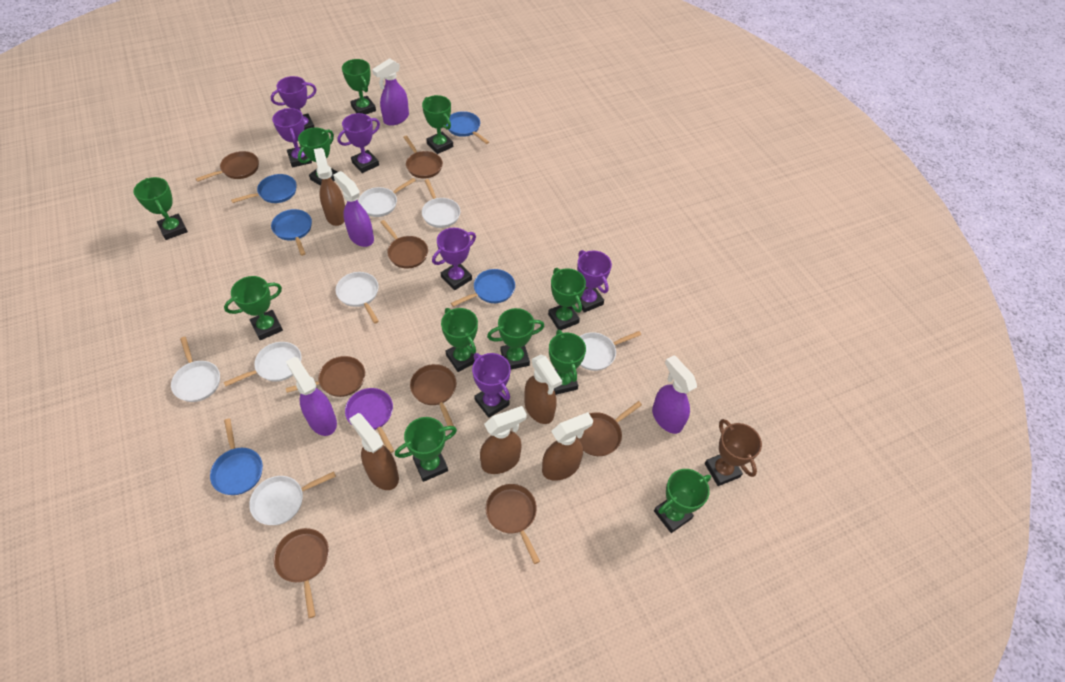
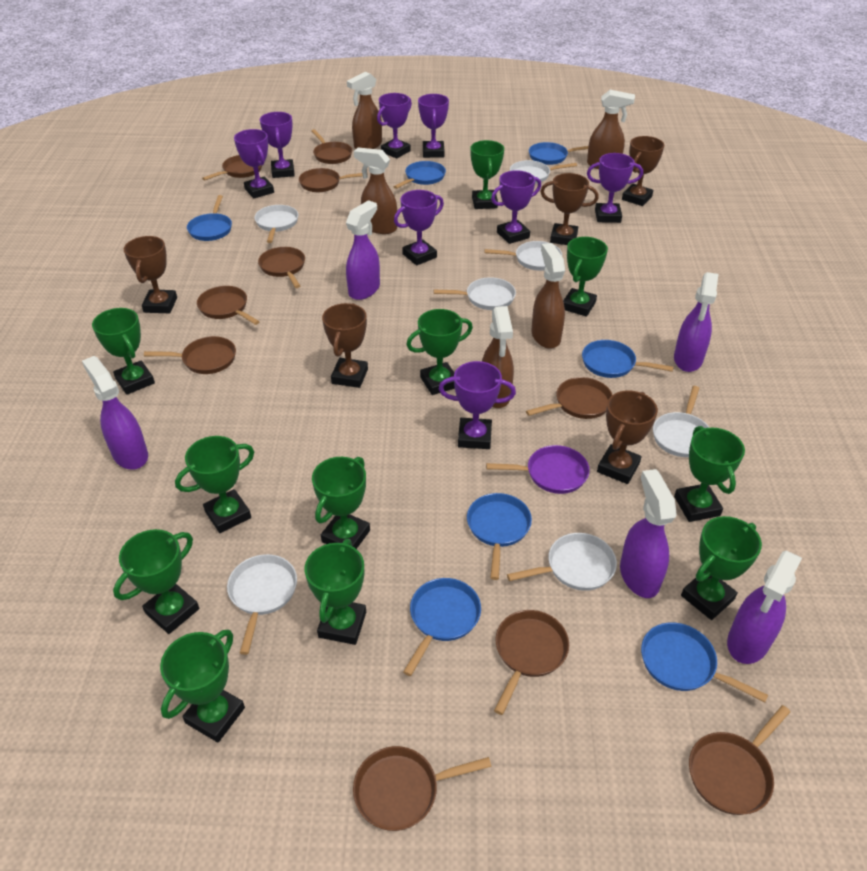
blue pan: [210,418,263,495] [231,174,297,203] [271,209,312,256] [446,111,489,144] [451,269,515,307] = 5 -> [187,195,232,241] [393,161,446,189] [403,578,481,676] [467,493,532,580] [529,142,589,165] [582,340,674,378] [641,622,768,702] = 7
brown pan: [196,151,259,182] [274,528,329,618] [286,356,365,397] [380,220,428,269] [403,135,443,179] [410,364,457,426] [486,484,540,564] [576,401,642,456] = 8 -> [144,336,236,374] [197,286,260,325] [202,155,262,181] [258,247,305,288] [299,168,368,192] [312,129,352,164] [353,746,491,831] [494,610,569,715] [526,377,612,419] [689,705,790,815] = 10
brown trophy: [705,419,762,486] = 1 -> [124,236,177,313] [322,303,368,388] [540,173,599,245] [597,391,658,484] [622,136,664,206] = 5
purple spray bottle: [286,357,337,436] [333,171,374,247] [372,58,409,126] [652,355,697,434] = 4 -> [82,356,148,470] [346,200,380,300] [620,469,677,598] [674,272,718,372] [727,550,802,664] = 5
purple trophy: [271,76,317,130] [272,108,312,167] [337,113,380,173] [432,228,476,290] [472,353,511,418] [577,250,612,313] = 6 -> [234,129,274,199] [260,112,295,178] [377,93,412,158] [394,190,444,265] [418,94,449,158] [439,361,516,449] [491,170,541,244] [587,153,643,223] = 8

